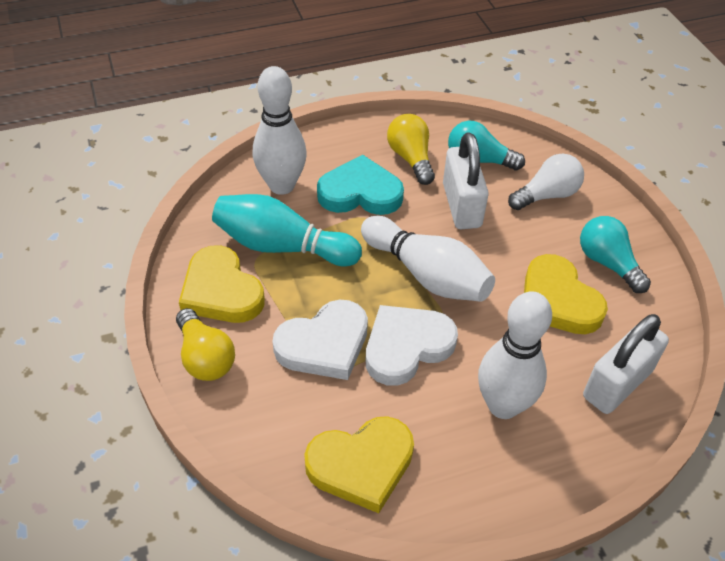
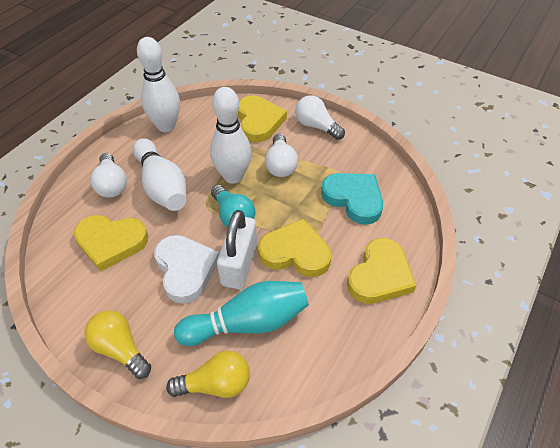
turquoise light bulb: [448,121,525,171] [580,216,651,293] = 2 -> [211,185,256,228] = 1
white heart: [273,299,368,380] [366,305,458,386] = 2 -> [154,235,219,304] = 1
white light bulb: [508,153,584,210] = 1 -> [91,153,127,197] [265,134,298,177] [295,95,345,140] = 3
white padlock: [443,132,489,229] [583,314,669,414] = 2 -> [217,210,257,289] = 1
yellow heart: [179,245,265,323] [304,416,414,513] [524,254,608,334] = 3 -> [74,215,148,272] [238,96,287,143] [258,219,331,277] [347,238,416,304] = 4

